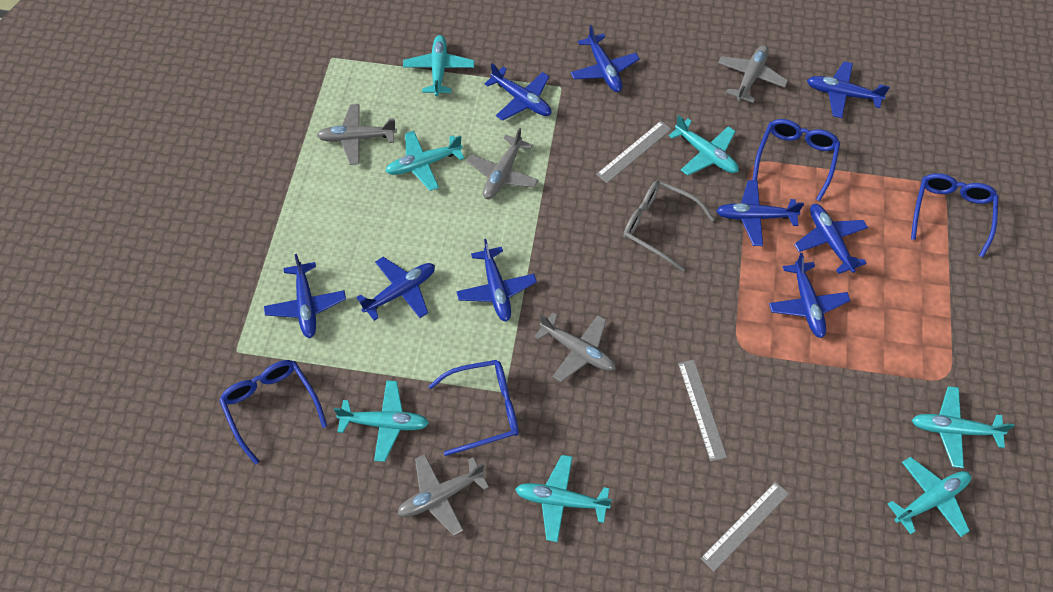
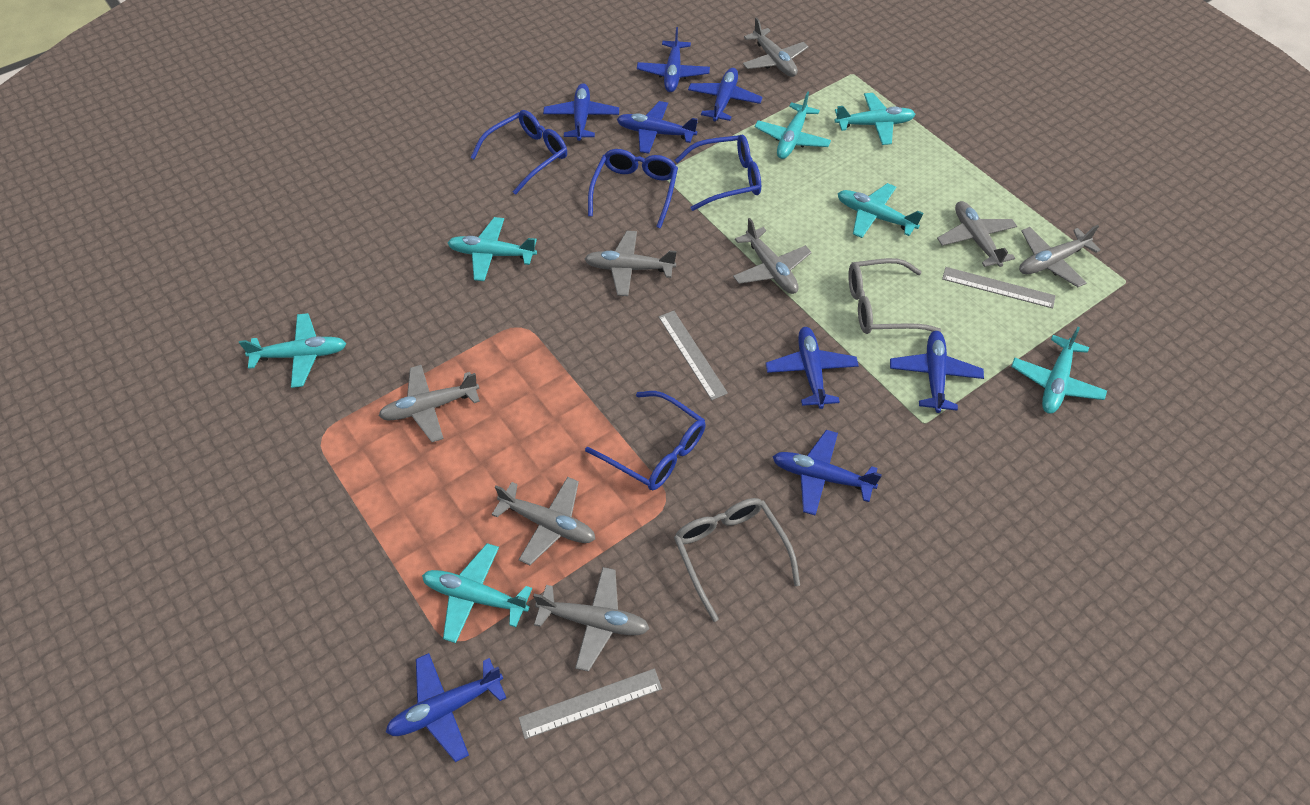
blue plane: [264,254,346,338] [356,257,435,321] [456,239,537,322] [484,63,551,121] [571,25,640,92] [716,180,804,246] [769,253,850,338] [794,204,868,274] [807,61,890,118] = 9 -> [385,653,506,762] [543,83,619,141] [617,101,698,154] [637,27,710,92] [688,68,762,121] [765,327,859,409] [773,430,882,516] [890,331,984,413] = 8
grey glasses: [623,180,715,272] = 1 -> [674,498,800,622] [848,258,941,334] = 2
grey plane: [317,104,397,165] [398,454,489,536] [466,128,538,199] [534,313,616,382] [718,45,788,103] = 5 -> [379,365,480,442] [492,477,595,565] [533,567,650,672] [584,231,677,296] [733,218,812,294] [743,17,809,77] [937,201,1017,267] [1019,225,1101,287] = 8

